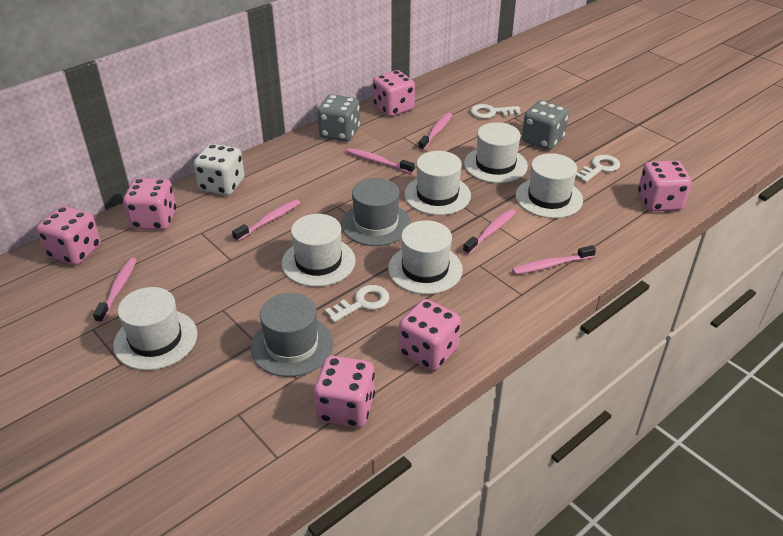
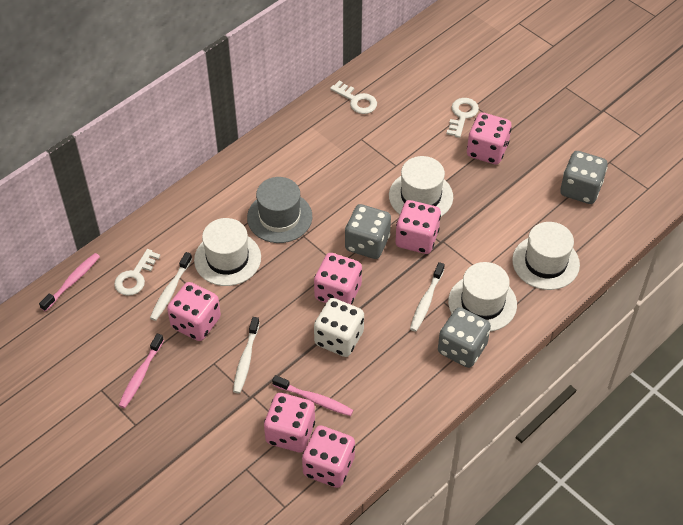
grey dice: [318,94,360,142] [522,100,569,150] = 2 -> [345,204,391,259] [438,307,491,368] [560,151,608,204] = 3
grey hat: [250,293,333,377] [341,178,411,246] = 2 -> [247,177,312,243] = 1
pink toothbrush: [93,258,137,323] [232,199,300,242] [347,148,415,174] [418,113,452,151] [463,209,516,254] [512,245,596,275] = 6 -> [39,253,100,312] [118,333,164,408] [272,375,353,416] = 3
white hat: [113,287,197,370] [282,214,356,287] [388,220,463,294] [404,151,471,215] [464,122,528,183] [516,153,583,218] = 6 -> [194,218,261,286] [389,156,453,216] [448,262,517,332] [512,222,580,290] = 4
white toothbrush: none = 0 -> [150,252,192,321] [233,317,260,393] [410,262,445,332] = 3

